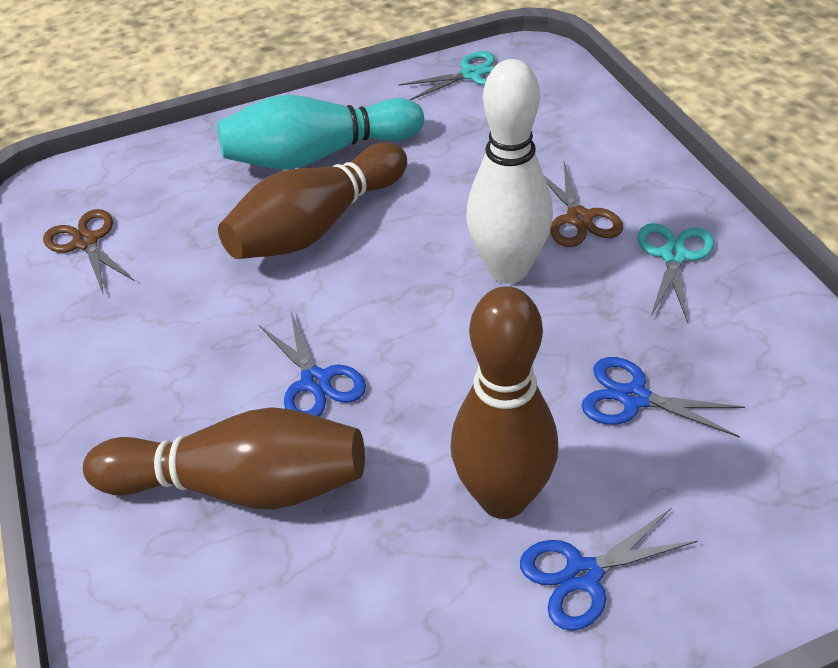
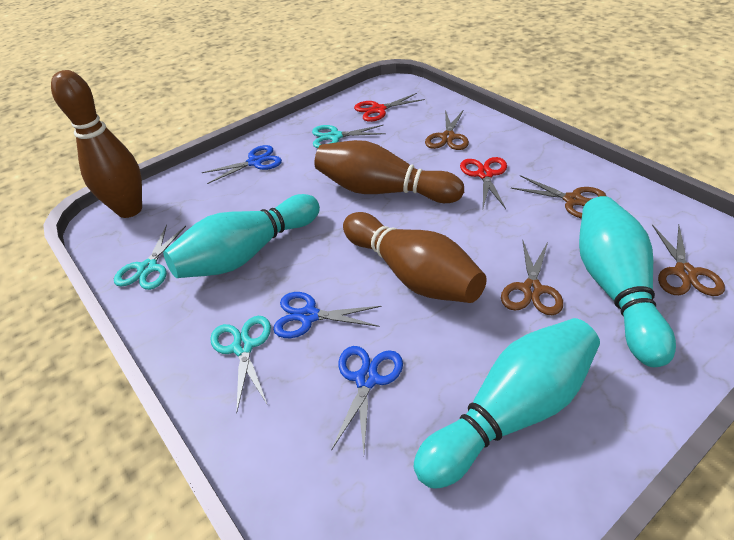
brown scissors: [43,209,135,293] [544,162,623,247] = 2 -> [425,109,469,150] [501,239,563,315] [511,175,606,219] [652,224,725,296] = 4
red scissors: none = 0 -> [354,93,425,122] [460,157,507,209] = 2
turquoise bowling pin: [217,95,424,169] = 1 -> [163,194,320,278] [414,318,600,489] [579,196,676,367] = 3
turquoise scissors: [399,51,495,100] [637,223,714,323] = 2 -> [114,224,186,290] [210,316,271,413] [312,125,386,148] = 3
white bowling pin: [466,59,553,284] = 1 -> none = 0

